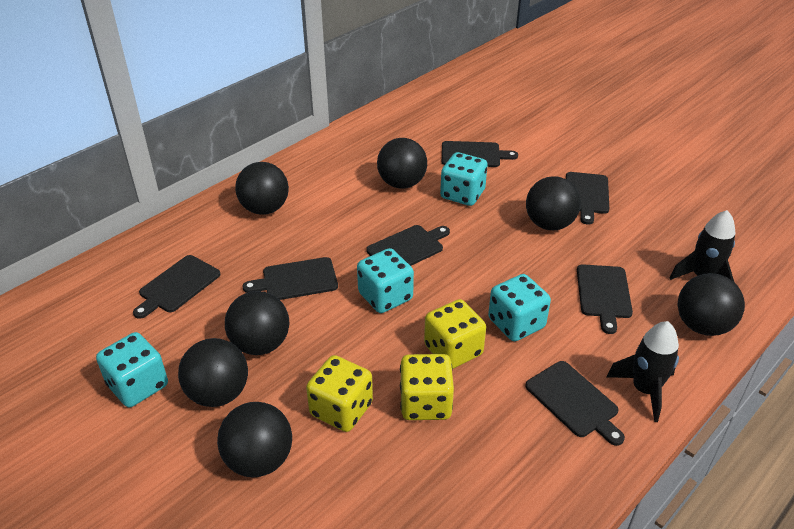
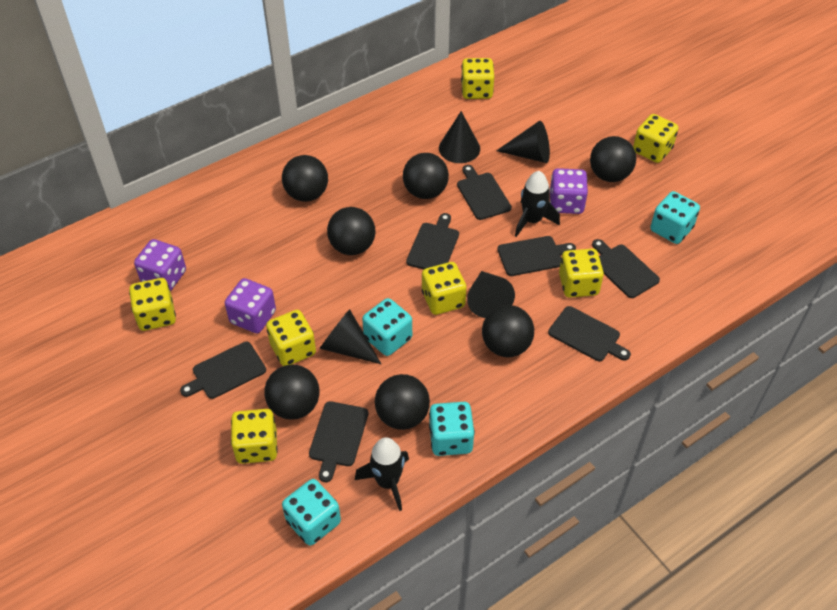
black cone: none = 0 -> [320,309,381,364] [439,111,480,163] [467,271,515,318] [496,121,550,163] = 4
purple dice: none = 0 -> [134,239,186,291] [225,278,276,333] [549,168,588,214] = 3
yellow dice: [306,355,373,432] [400,354,454,420] [424,299,486,369] = 3 -> [129,278,176,331] [231,409,278,464] [266,310,316,366] [422,262,467,315] [461,58,494,99] [559,249,604,298] [633,114,679,163] = 7

